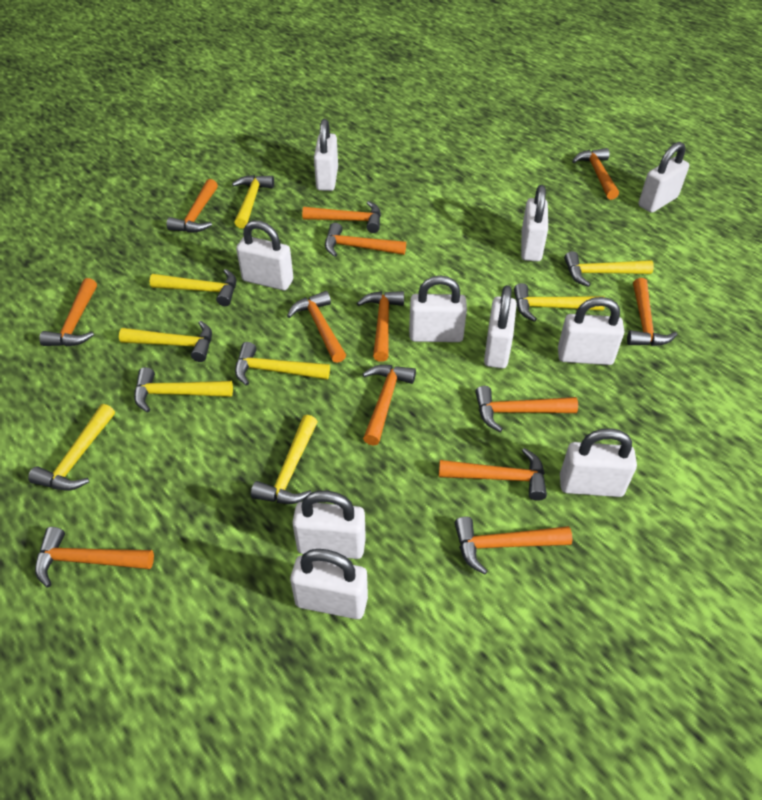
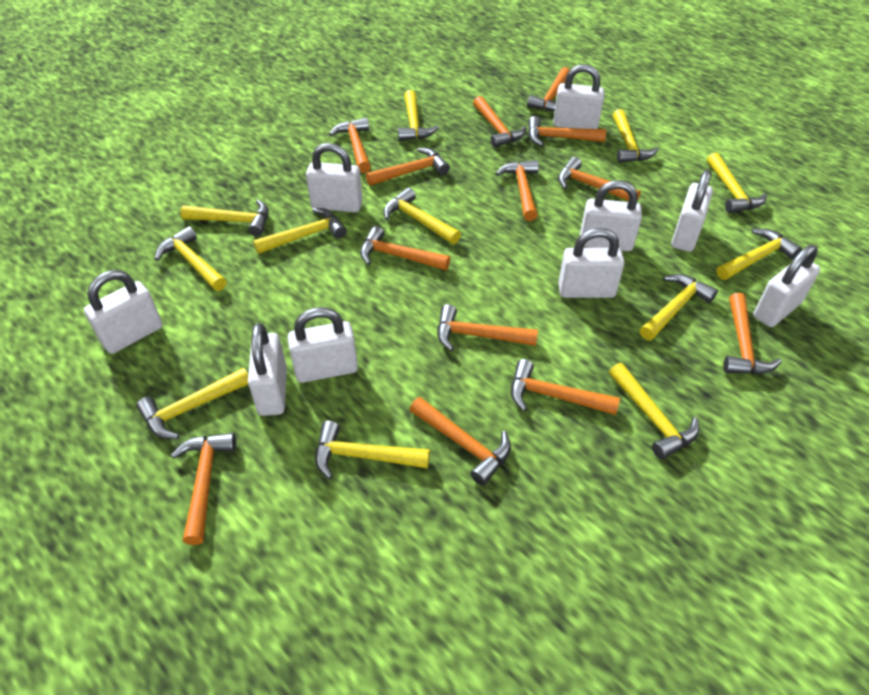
white padlock: [236,220,293,290] [290,549,368,619] [292,491,366,559] [314,119,338,191] [409,275,467,342] [484,285,517,368] [521,185,548,261] [558,297,624,365] [560,428,637,497] [639,142,689,213] = 10 -> [84,270,163,354] [248,323,287,416] [288,307,358,383] [306,143,363,212] [553,64,605,129] [558,228,625,298] [580,180,642,251] [671,170,713,252] [753,245,820,327] = 9
yellow hammer: [28,404,115,491] [119,321,212,362] [134,367,233,413] [149,269,236,306] [232,175,274,229] [235,342,330,386] [251,415,318,504] [514,283,605,322] [564,251,654,287] = 9 -> [136,368,248,439] [155,226,227,291] [180,200,269,236] [253,208,347,254] [315,421,430,479] [383,188,461,244] [398,90,439,141] [609,363,699,460] [613,109,658,163] [640,274,718,340] [707,153,767,213] [716,229,802,280] = 12

